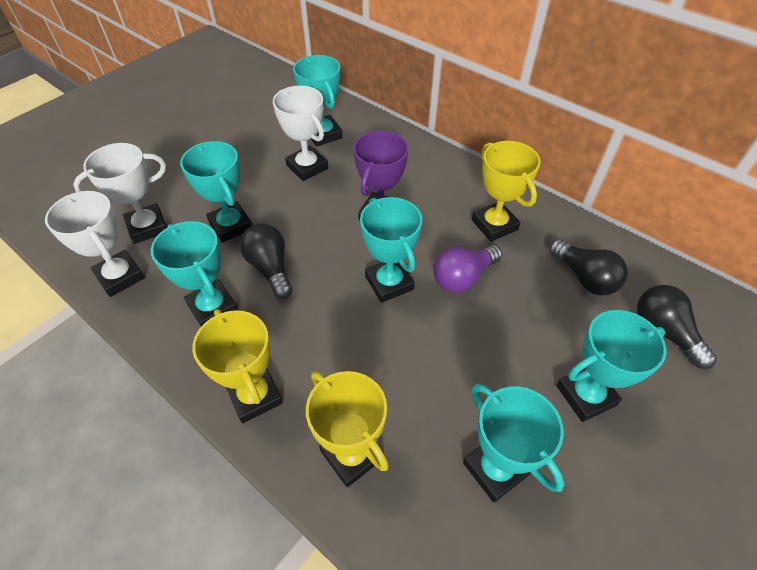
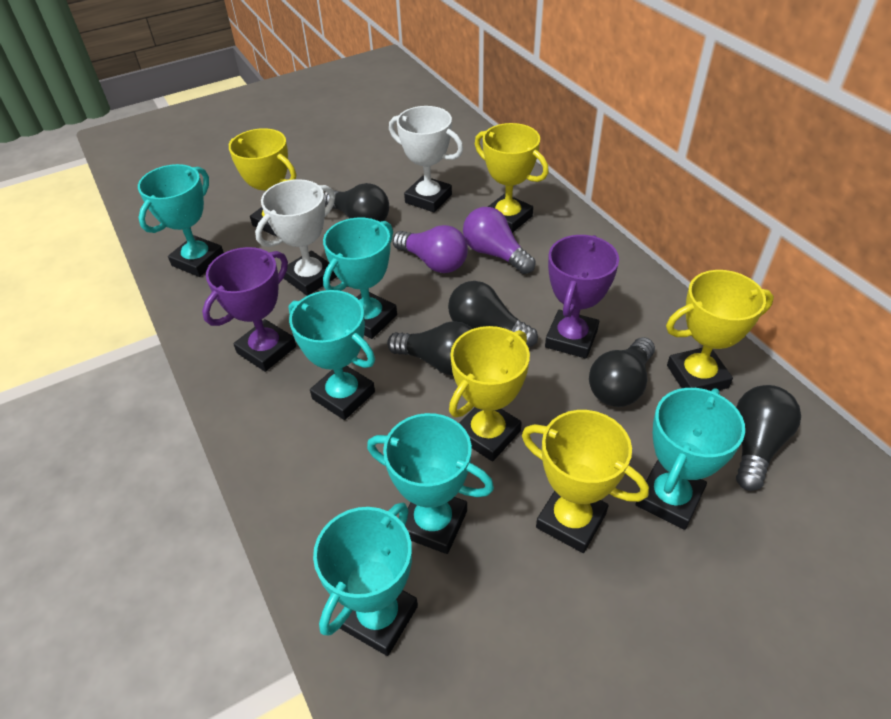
black light bulb: [240,224,293,299] [549,239,628,296] [637,285,717,369] = 3 -> [324,183,389,222] [387,321,472,375] [448,281,538,348] [589,337,655,407] [736,385,801,491] = 5
purple light bulb: [433,245,502,293] = 1 -> [392,225,468,273] [463,207,536,274] = 2
purple trophy: [353,131,409,221] = 1 -> [202,247,296,372] [545,235,619,359] = 2
white trophy: [45,191,145,297] [73,143,167,244] [273,86,328,181] = 3 -> [255,179,337,296] [389,106,463,212] = 2
yellow trophy: [192,309,283,423] [306,371,389,487] [472,141,541,242] = 3 -> [229,128,297,237] [449,326,530,461] [475,123,549,233] [522,410,649,553] [666,270,774,391] = 5

